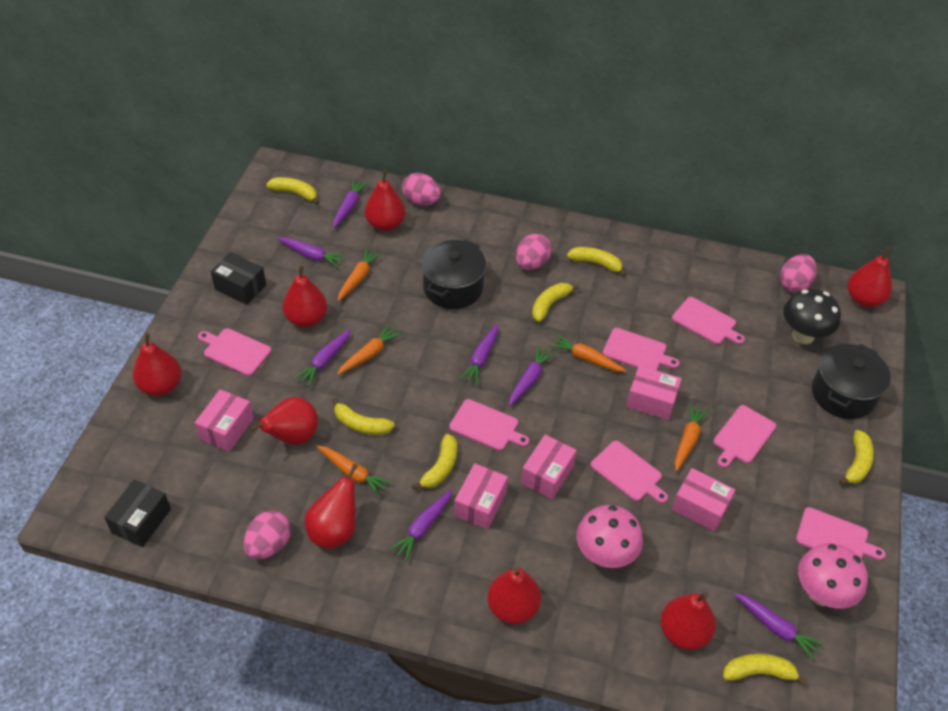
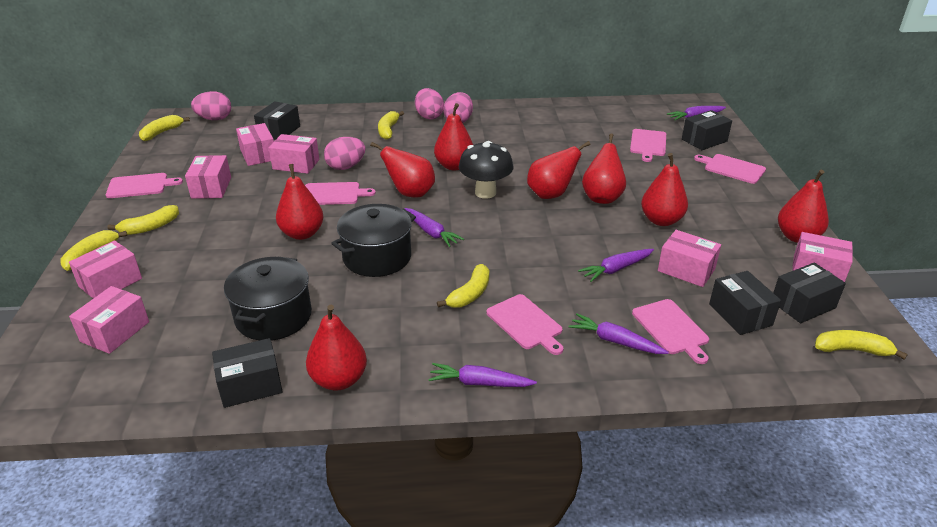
black box: [104,480,171,547] [211,252,266,305] = 2 -> [212,338,283,408] [254,101,300,140] [682,110,732,150] [709,271,781,335] [774,262,846,323] = 5
orange carrot: [317,446,392,497] [337,324,402,375] [338,248,382,301] [549,334,626,372] [675,403,709,472] = 5 -> none = 0
pink box: [195,389,254,452] [454,463,508,529] [521,434,577,499] [626,366,682,420] [672,468,735,532] = 5 -> [69,240,142,299] [69,286,149,354] [185,155,231,199] [236,123,274,166] [269,134,319,174] [658,230,721,287] [792,232,853,282] = 7
pink cutting board: [198,328,271,376] [449,399,530,451] [591,441,668,504] [602,328,680,371] [672,297,745,344] [713,405,776,468] [796,507,886,560] = 7 -> [106,173,183,198] [305,182,376,205] [486,294,564,355] [630,129,666,162] [632,299,709,364] [694,154,766,184] = 6
pink mushroom: [577,505,643,568] [798,543,868,609] = 2 -> none = 0
purple carrot: [277,237,346,268] [294,329,351,387] [333,179,369,228] [389,490,452,561] [460,324,498,385] [509,346,555,406] [734,593,824,660] = 7 -> [404,208,464,247] [428,363,537,387] [568,313,669,354] [578,249,654,282] [667,106,726,120] = 5
yellow banana: [266,177,319,205] [332,397,395,435] [412,434,457,490] [532,283,580,322] [567,247,626,277] [723,654,807,685] [839,430,874,486] = 7 -> [61,230,127,271] [108,205,179,235] [139,115,190,141] [378,111,404,140] [437,264,489,308] [815,330,908,360] = 6

